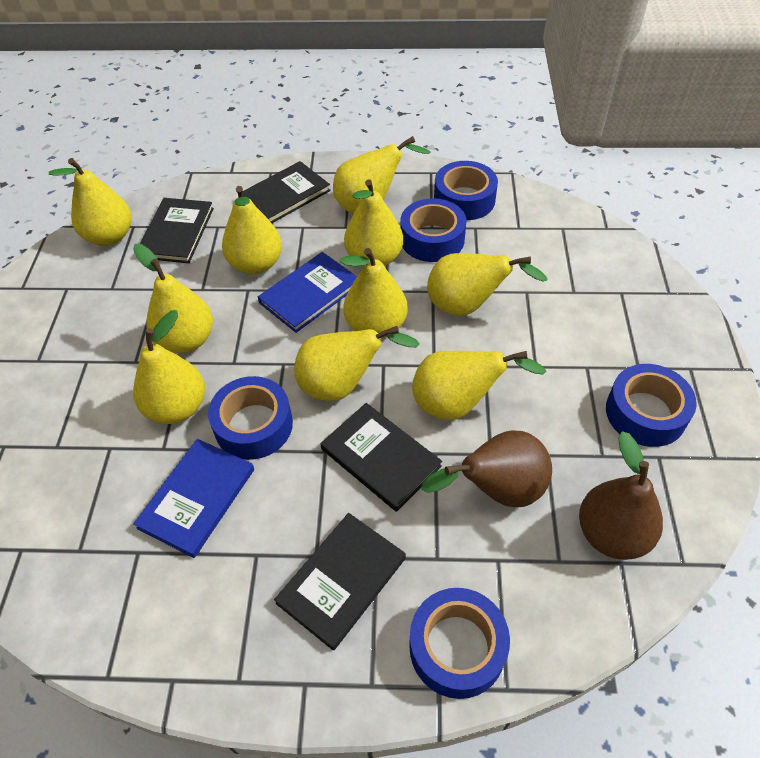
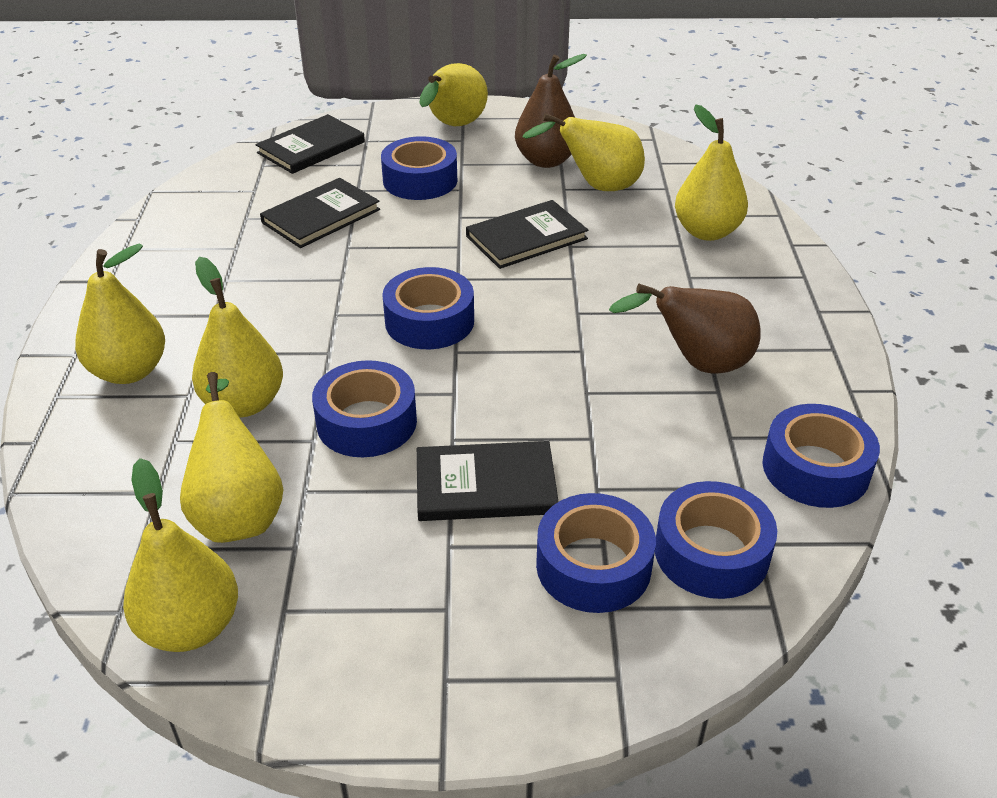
blue book: [133,439,254,558] [258,252,357,333] = 2 -> none = 0
blue tape: [208,376,293,460] [400,198,467,262] [409,588,510,699] [434,161,498,220] [606,364,697,447] = 5 -> [312,360,417,457] [381,136,457,200] [382,267,474,349] [536,493,656,613] [655,481,777,599] [762,404,880,508] = 6
yellow pear: [49,158,132,246] [133,244,213,353] [133,310,205,424] [222,186,282,274] [294,326,420,401] [333,136,430,214] [340,248,408,338] [344,179,403,266] [412,351,546,420] [427,253,548,316] = 10 -> [75,244,165,384] [123,458,238,652] [180,372,284,543] [192,257,283,417] [419,63,488,126] [522,113,645,191] [675,104,748,241] = 7

